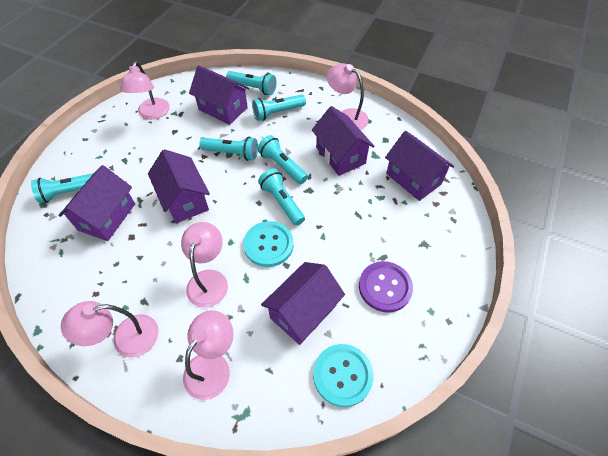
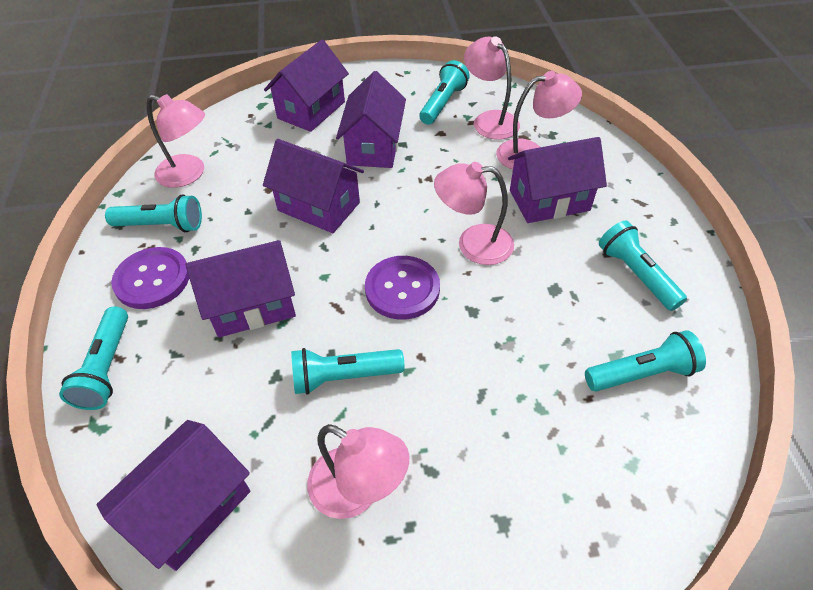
purple button: [359,261,413,313] = 1 -> [111,247,189,309] [365,256,440,320] = 2
turquoise button: [243,221,294,267] [313,344,373,407] = 2 -> none = 0

